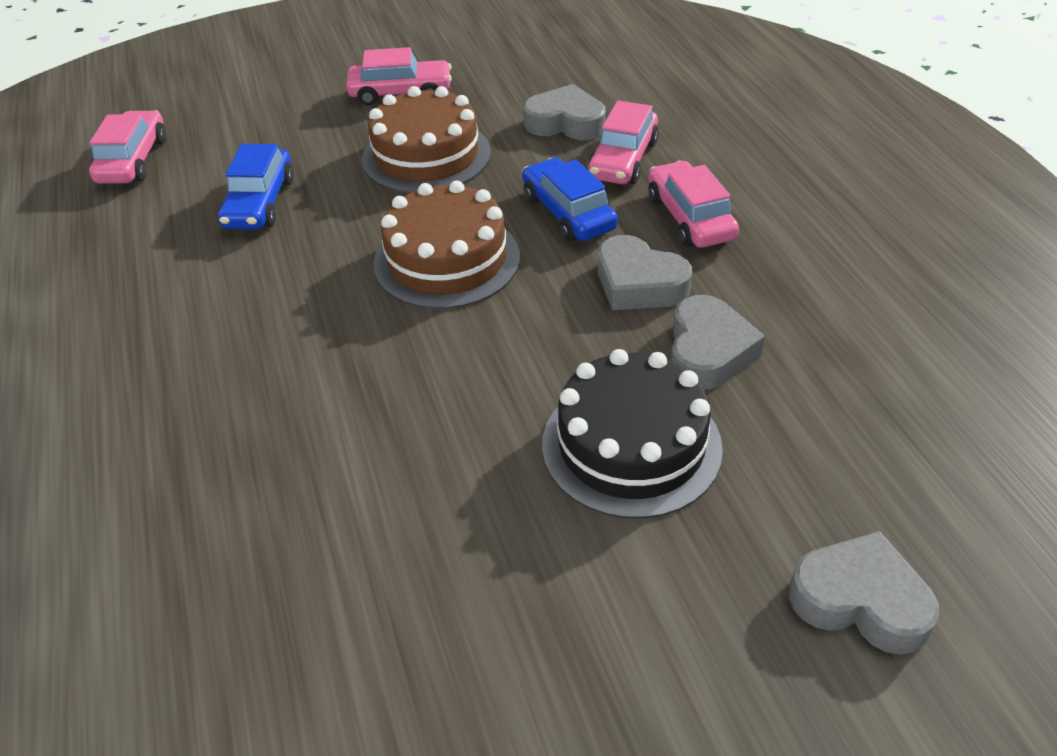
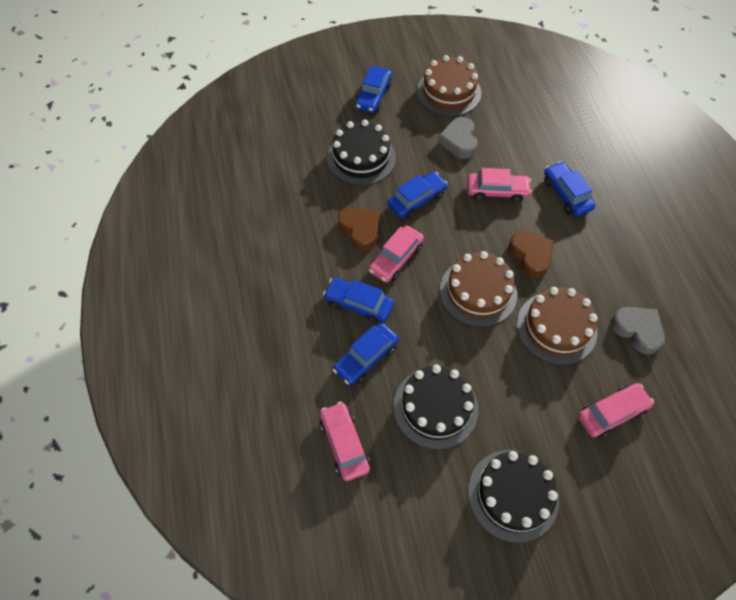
black cake: [542,349,723,519] = 1 -> [327,119,396,185] [393,365,478,450] [468,450,559,543] = 3
blue car: [218,144,294,230] [522,158,618,242] = 2 -> [323,278,394,324] [333,323,399,385] [355,65,392,113] [387,172,448,219] [544,161,595,216] = 5
brown cake: [362,86,491,193] [374,181,520,309] = 2 -> [417,55,481,116] [440,251,517,327] [517,287,598,365] = 3
brown heart: none = 0 -> [338,207,379,251] [509,231,554,278] = 2
grey heart: [523,84,606,140] [598,235,692,310] [671,295,765,390] [789,531,939,655] = 4 -> [438,117,477,159] [611,307,665,355] = 2

